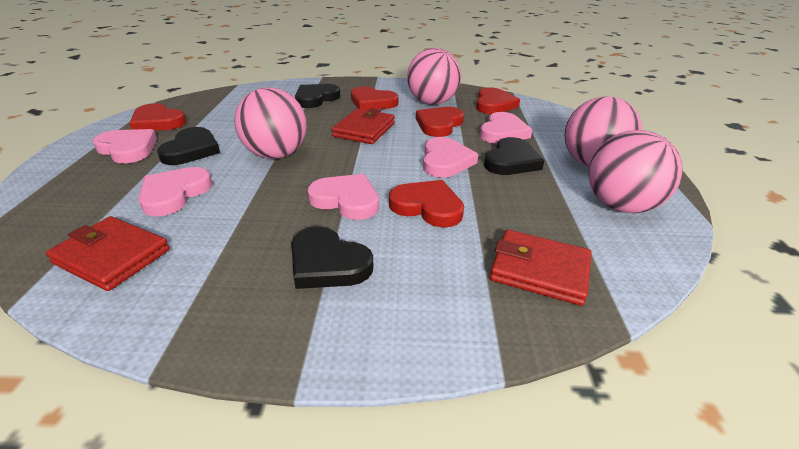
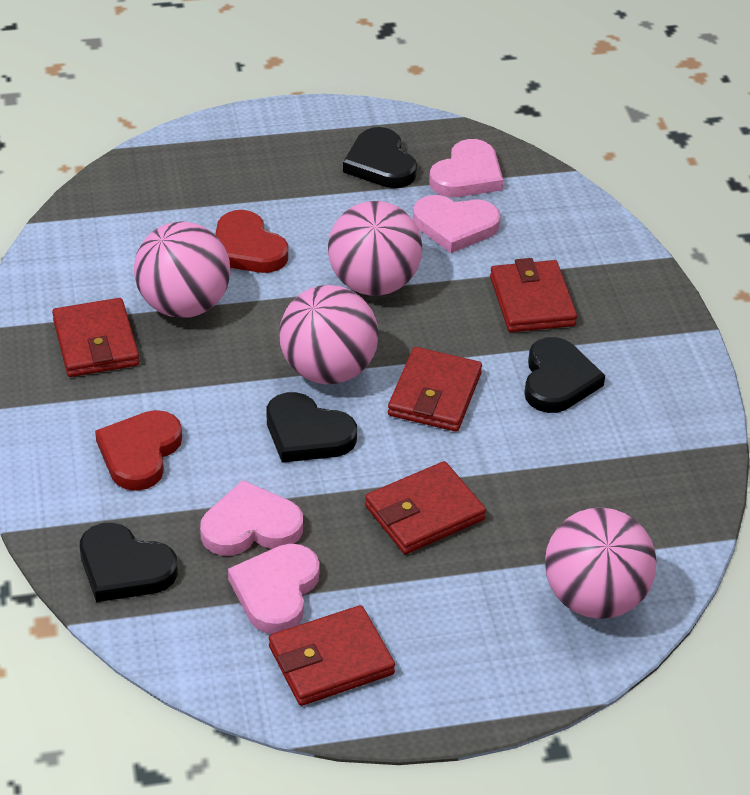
pink heart: [93,129,157,163] [138,167,212,217] [307,174,379,220] [423,137,478,178] [480,112,532,144] = 5 -> [200,480,303,556] [228,544,320,634] [413,195,500,253] [429,139,503,197] = 4
red heart: [129,103,186,131] [351,86,398,110] [389,180,464,227] [416,107,464,137] [476,87,520,114] = 5 -> [95,410,182,491] [215,210,288,273] = 2
red wallet: [46,216,170,291] [332,108,395,144] [490,230,592,306] = 3 -> [52,298,139,377] [269,605,395,706] [365,461,486,554] [388,347,482,432] [490,258,577,332] = 5

